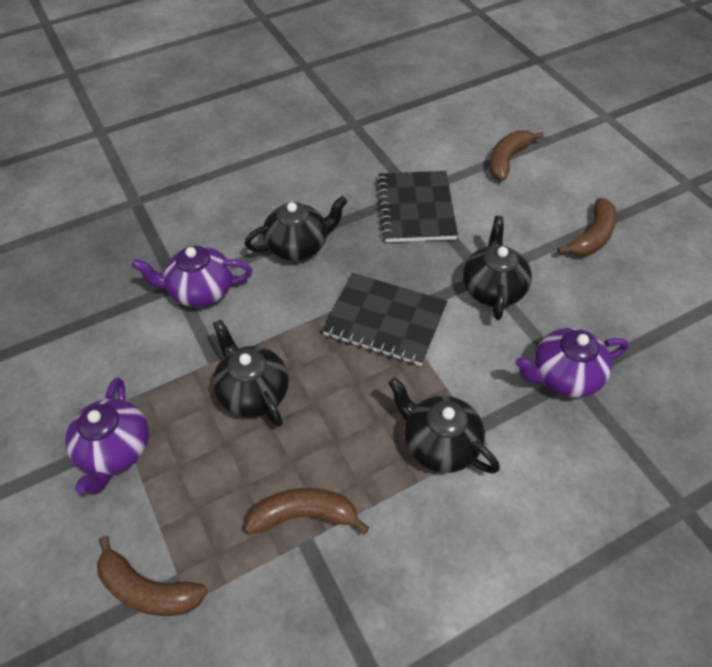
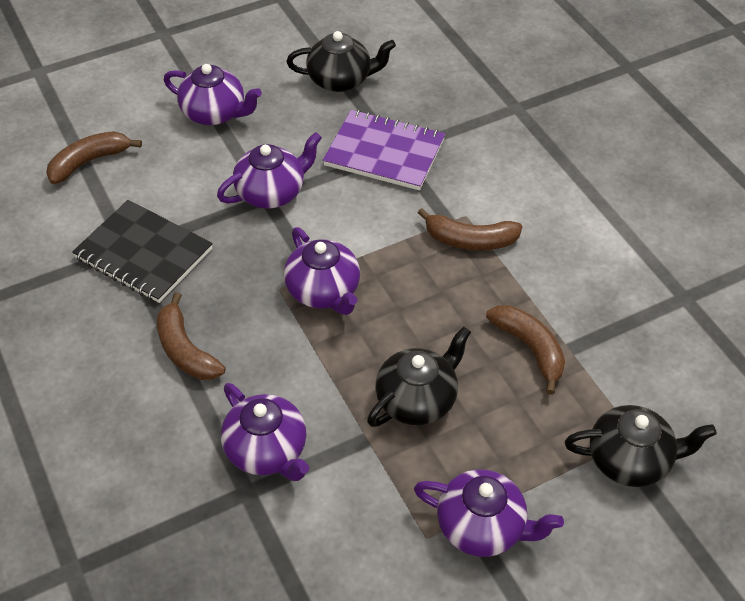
black notebook: [322,273,448,366] [376,171,458,242] = 2 -> [72,200,213,303] = 1
black teapot: [212,319,289,427] [245,196,348,261] [388,378,500,474] [462,216,532,320] = 4 -> [286,31,396,92] [367,326,471,427] [565,405,717,487] = 3
purple notebook: none = 0 -> [323,110,445,190] = 1
purple teapot: [65,377,149,494] [132,246,252,307] [515,328,629,398] = 3 -> [164,64,262,125] [217,132,322,208] [221,383,309,481] [284,227,360,315] [414,469,564,557] = 5

